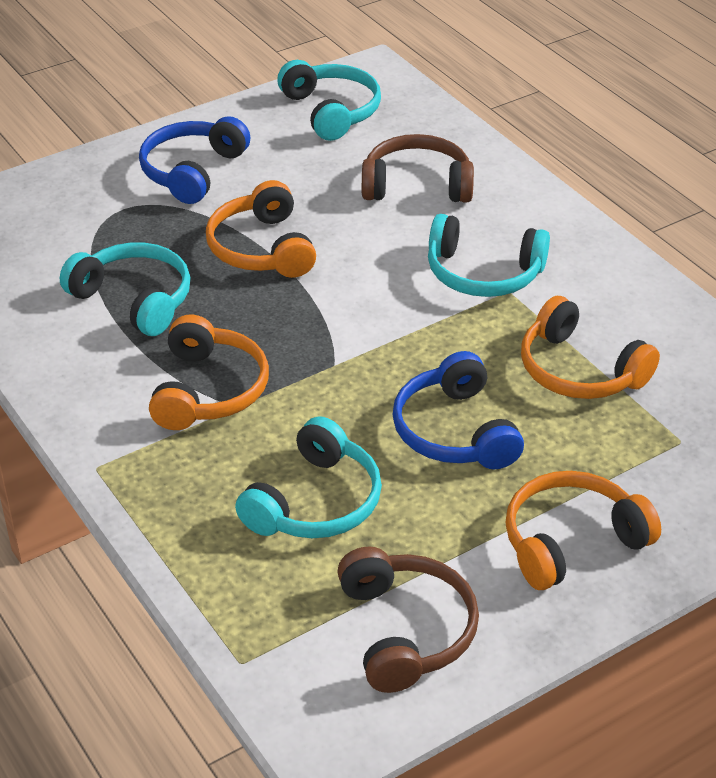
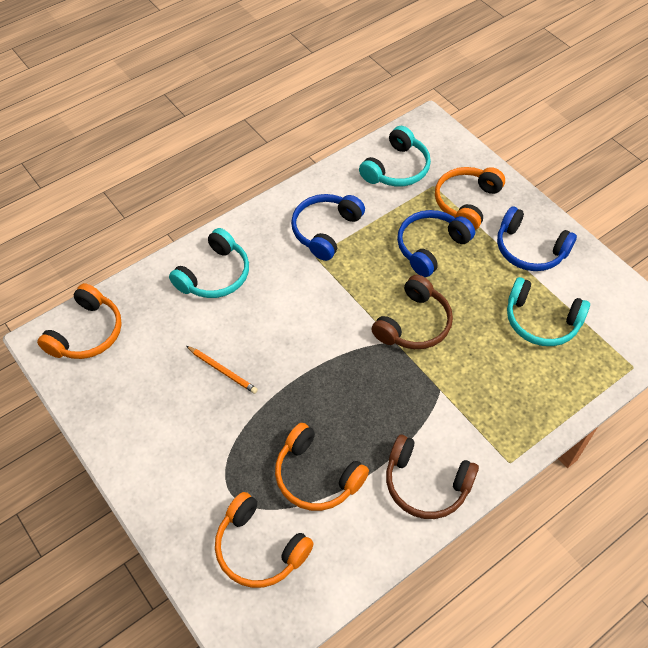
blue headphones: [139,116,250,204] [392,351,524,469] = 2 -> [291,194,365,261] [397,210,475,277] [497,207,577,271] = 3
orange pencil: none = 0 -> [186,346,258,394] = 1
turquoise headphones: [60,243,190,336] [235,416,382,538] [277,60,381,141] [428,214,550,297] = 4 -> [169,228,249,298] [359,126,431,187] [507,277,590,346] = 3

